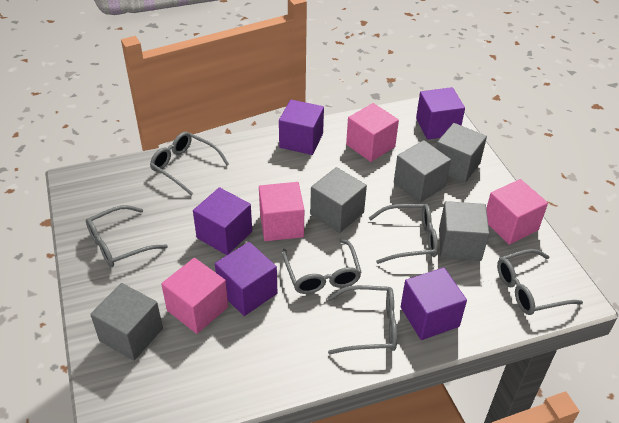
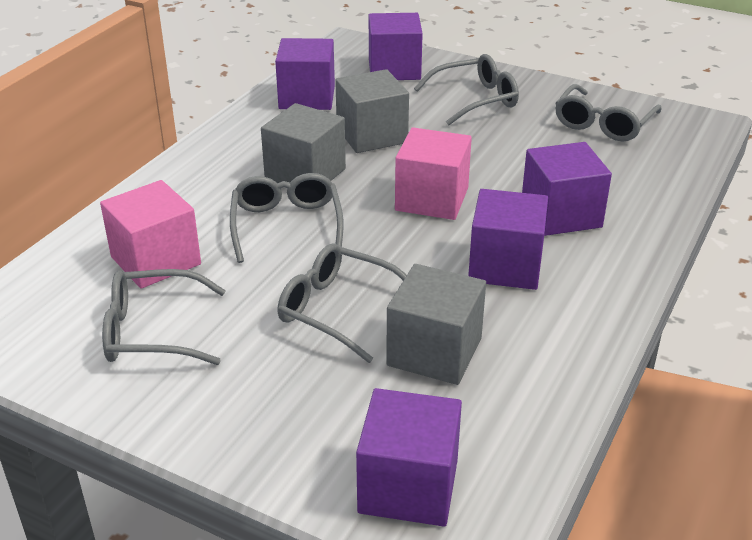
grey cube: [90,283,163,361] [310,167,367,233] [394,140,451,203] [436,123,487,183] [439,201,489,261] = 5 -> [261,103,346,183] [335,69,409,153] [386,264,486,385] = 3
grey glasses: [86,205,168,267] [150,132,229,196] [282,239,362,294] [327,285,397,354] [369,204,438,264] [497,249,583,315] = 6 -> [102,269,226,365] [230,173,344,263] [277,244,407,363] [414,54,519,125] [555,84,662,142] = 5
pink cube: [161,258,228,334] [259,182,304,241] [346,103,399,162] [486,179,548,245] = 4 -> [100,180,201,289] [395,127,472,220] = 2

